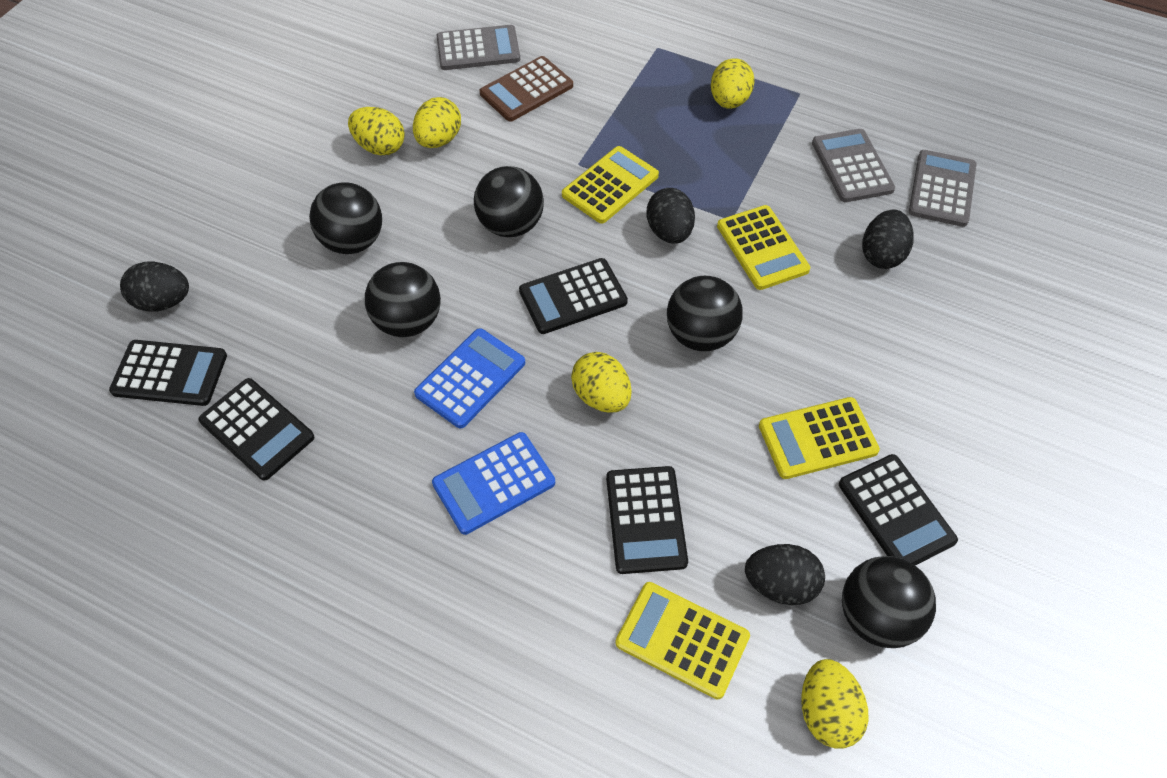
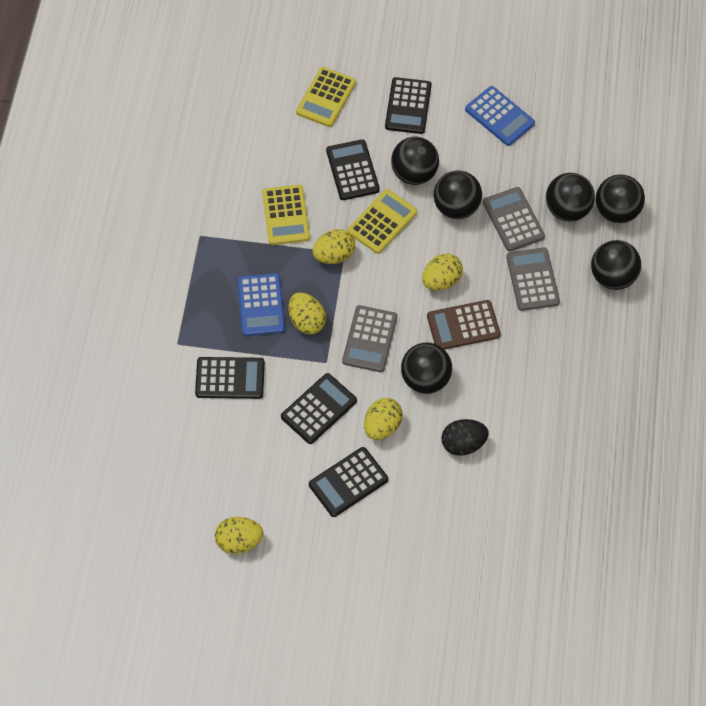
black ball: [309,182,382,254] [365,262,441,337] [474,166,544,237] [667,276,743,352] [842,556,936,648] = 5 -> [391,137,439,185] [401,342,452,394] [434,171,482,219] [546,173,595,221] [591,240,641,290] [596,175,645,223] = 6
black egg: [120,261,189,312] [647,188,695,244] [745,544,825,605] [862,210,914,269] = 4 -> [441,419,489,456] = 1
yellow calculator: [562,146,659,223] [615,582,750,700] [717,205,810,290] [759,397,880,479] = 4 -> [262,185,310,245] [296,67,356,127] [348,189,417,254] = 3

